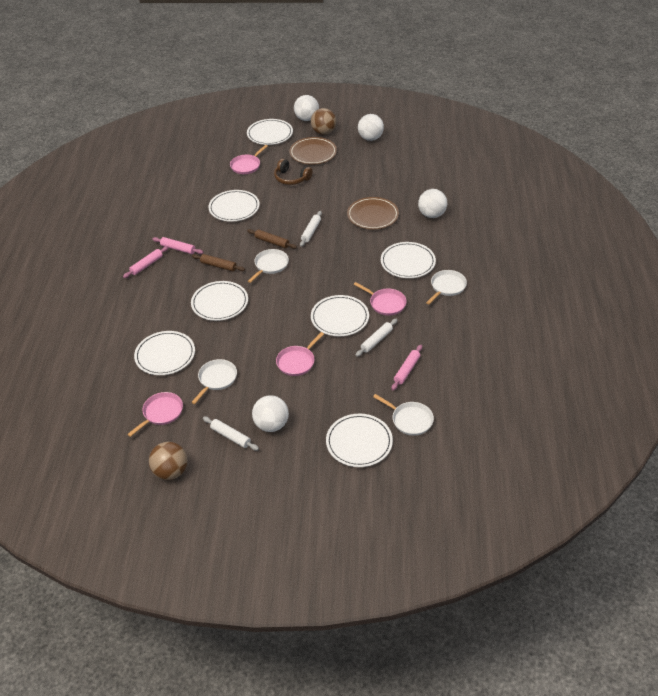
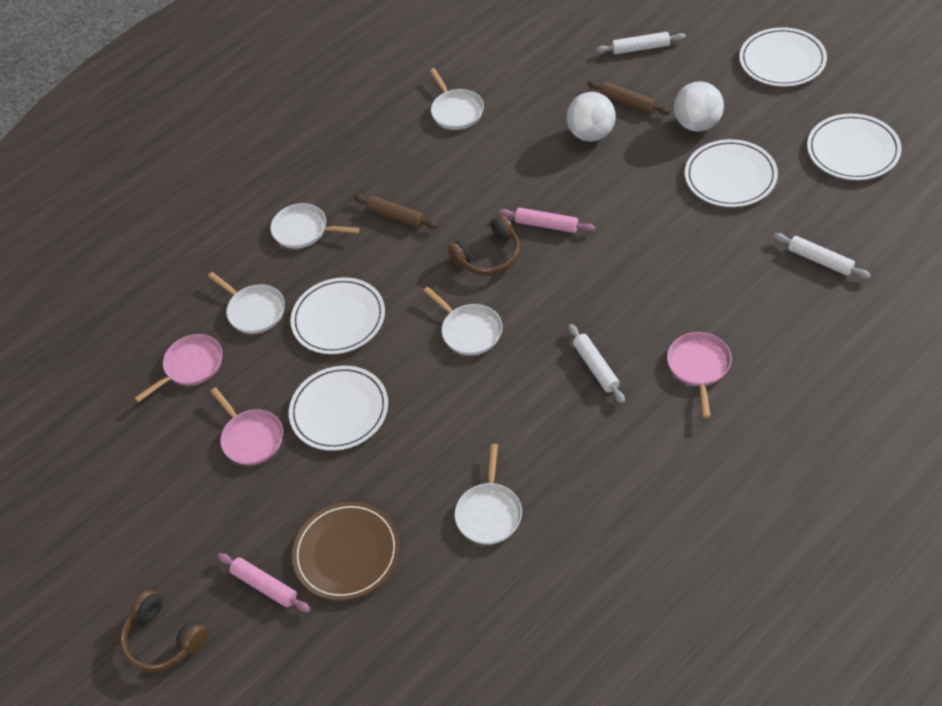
brown ball: [149,442,188,480] [311,108,336,135] = 2 -> none = 0
brown headphones: [274,159,313,185] = 1 -> [120,590,208,672] [447,215,520,276] = 2
brown plate: [289,137,337,165] [347,197,399,229] = 2 -> [292,502,400,601] = 1
pink pan: [127,392,183,437] [230,145,268,174] [276,332,324,376] [354,282,407,315] = 4 -> [135,334,222,402] [210,387,283,465] [667,332,732,418] = 3
pink rolling pin: [123,246,169,278] [152,237,203,254] [391,345,422,390] = 3 -> [217,553,310,612] [499,208,595,233] = 2
white ball: [252,395,289,432] [294,95,319,121] [358,114,384,141] [418,189,447,218] = 4 -> [567,92,616,142] [674,81,724,132] = 2
white pan: [192,359,237,404] [248,249,289,283] [373,394,434,436] [426,270,467,304] = 4 -> [208,272,285,334] [270,203,359,249] [423,287,502,355] [430,68,484,130] [455,444,522,545] = 5
white plate: [134,331,195,375] [191,281,248,321] [208,190,260,222] [247,119,293,145] [311,295,369,336] [326,414,393,467] [381,242,436,278] = 7 -> [289,366,388,451] [290,277,385,354] [685,139,778,207] [739,27,827,87] [807,114,902,180] = 5

